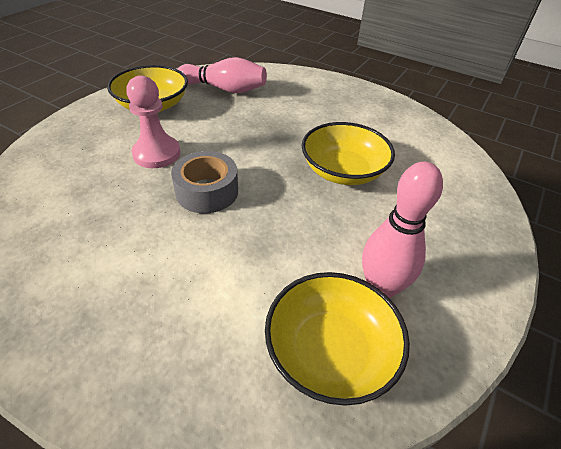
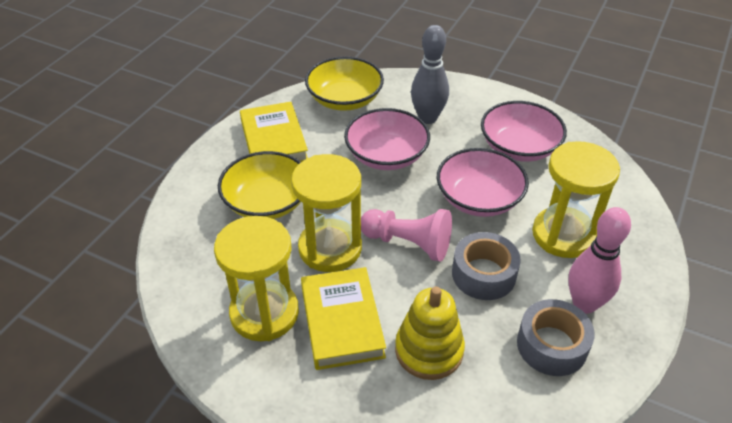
grey bowling pin: none = 0 -> [411,25,449,124] = 1
grey tape: [171,151,238,213] = 1 -> [452,232,521,300] [517,299,595,376] = 2
pink bowl: none = 0 -> [344,108,430,170] [437,148,529,217] [481,101,567,162] = 3
pink bowling pin: [178,57,267,93] [362,162,443,298] = 2 -> [568,207,631,314] = 1
yellow book: none = 0 -> [240,102,308,162] [301,267,386,370] = 2
yellow bowl: [107,65,188,112] [265,272,410,406] [302,122,395,185] = 3 -> [218,151,301,219] [305,56,384,111] = 2
yellow hourglass: none = 0 -> [214,216,299,341] [291,154,362,272] [532,141,620,258] = 3
yellow stacking toy: none = 0 -> [395,287,465,380] = 1

